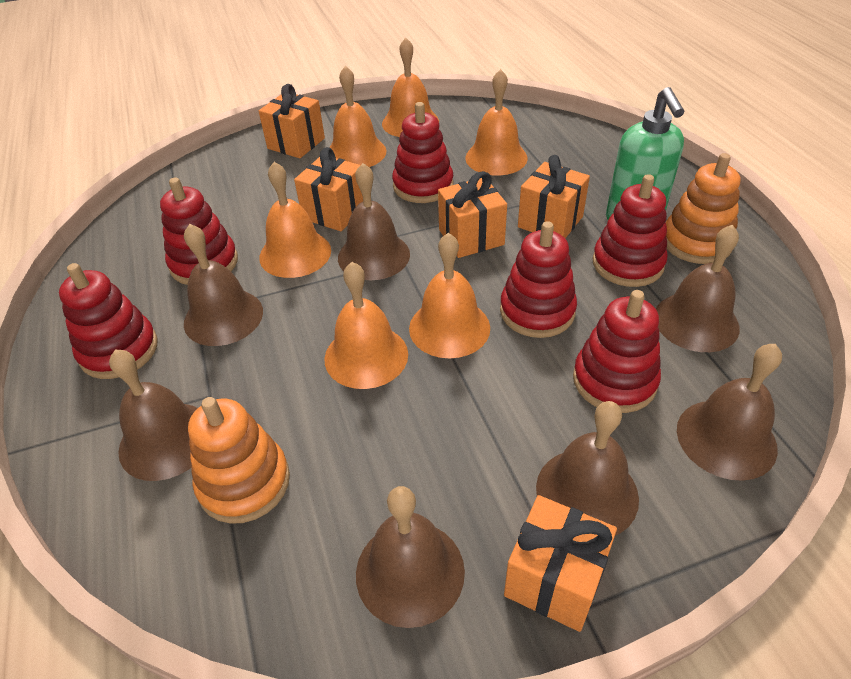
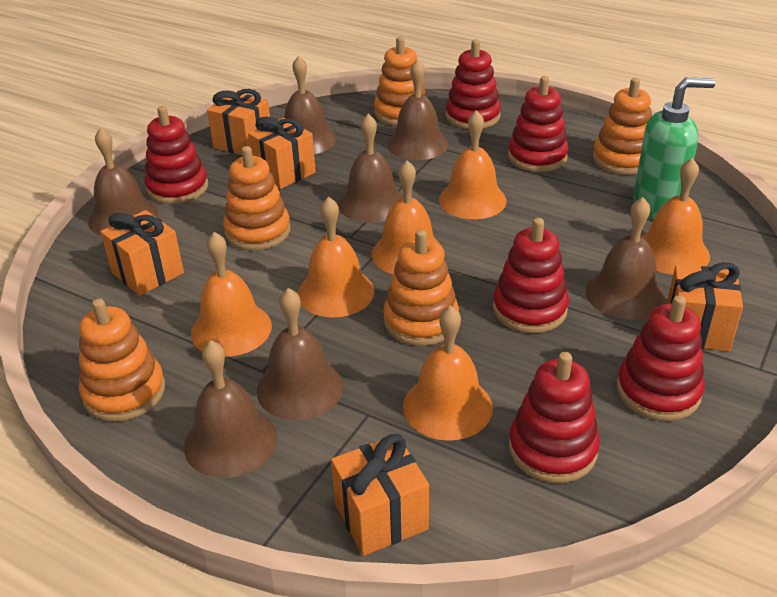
orange stacking toy: [188,397,290,524] [666,153,740,264] = 2 -> [79,298,165,422] [223,146,290,250] [374,37,427,126] [383,229,459,346] [593,78,652,175] = 5

